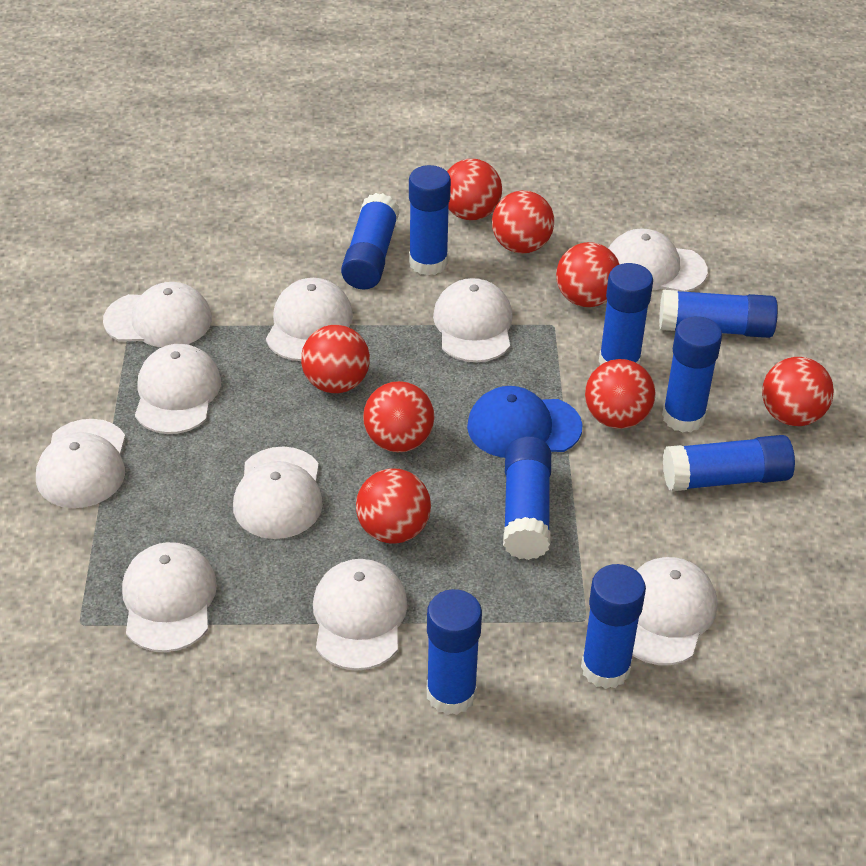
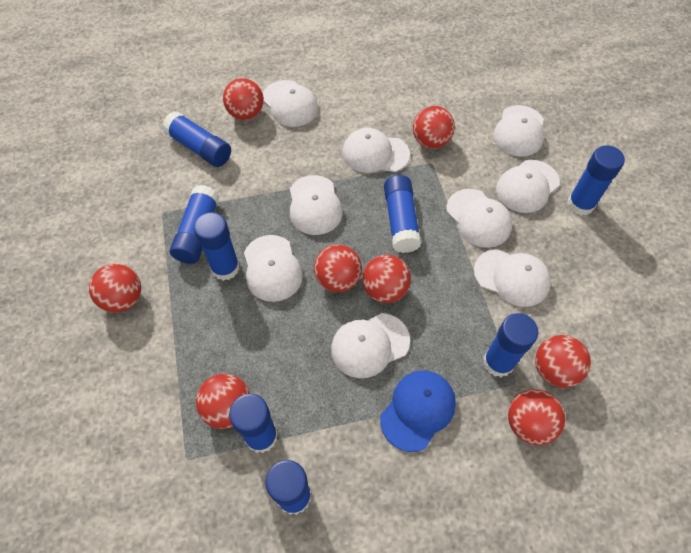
blue glue stick: [341,193,400,290] [409,165,451,276] [427,589,482,715] [503,437,551,560] [581,564,646,689] [599,263,653,365] [659,290,778,338] [662,316,722,433] [663,435,795,491] = 9 -> [162,111,231,167] [170,185,220,264] [194,212,240,281] [229,394,278,453] [265,460,311,515] [384,175,422,253] [483,313,538,377] [567,145,625,216] = 8
white cap: [36,419,125,508] [103,282,212,347] [122,542,217,652] [135,344,221,434] [233,447,323,539] [266,278,353,361] [313,559,408,670] [433,278,512,362] [608,228,708,292] [632,557,717,665] = 10 -> [244,235,303,302] [263,80,318,127] [290,175,343,235] [331,313,410,378] [342,128,410,173] [446,189,512,248] [474,249,551,307] [493,105,544,157] [496,160,560,213] = 9

